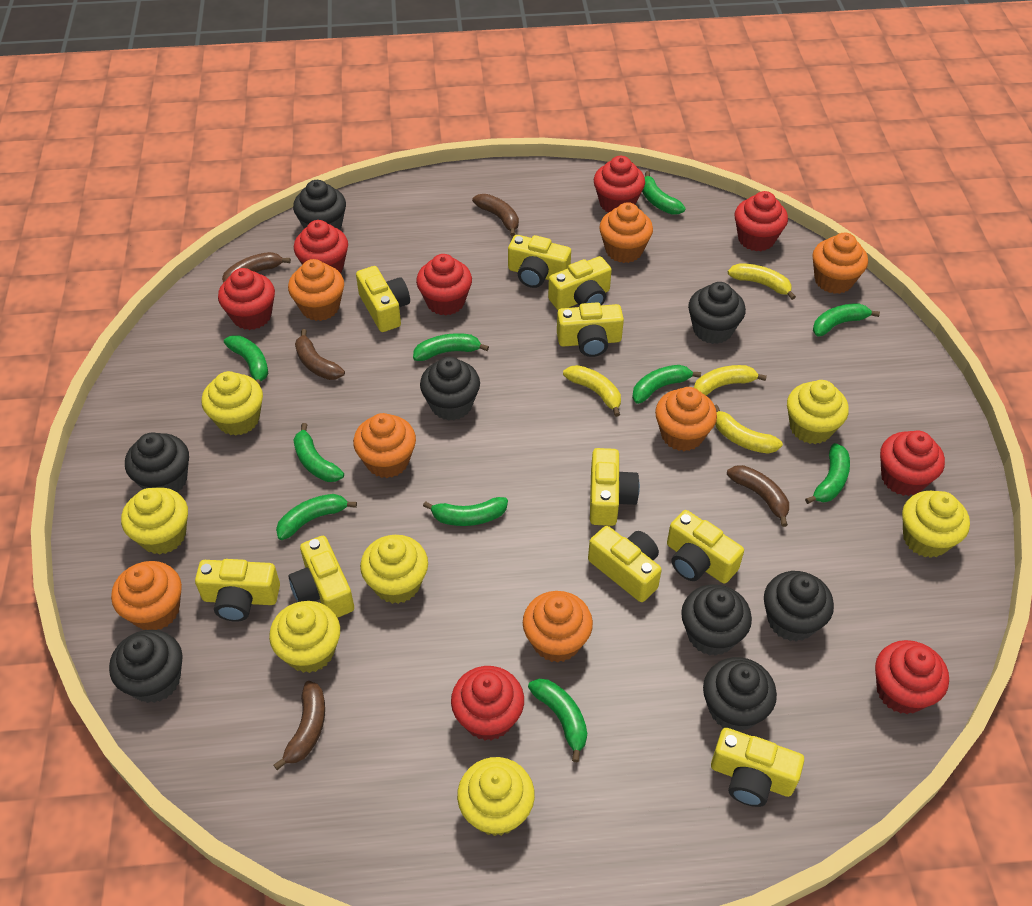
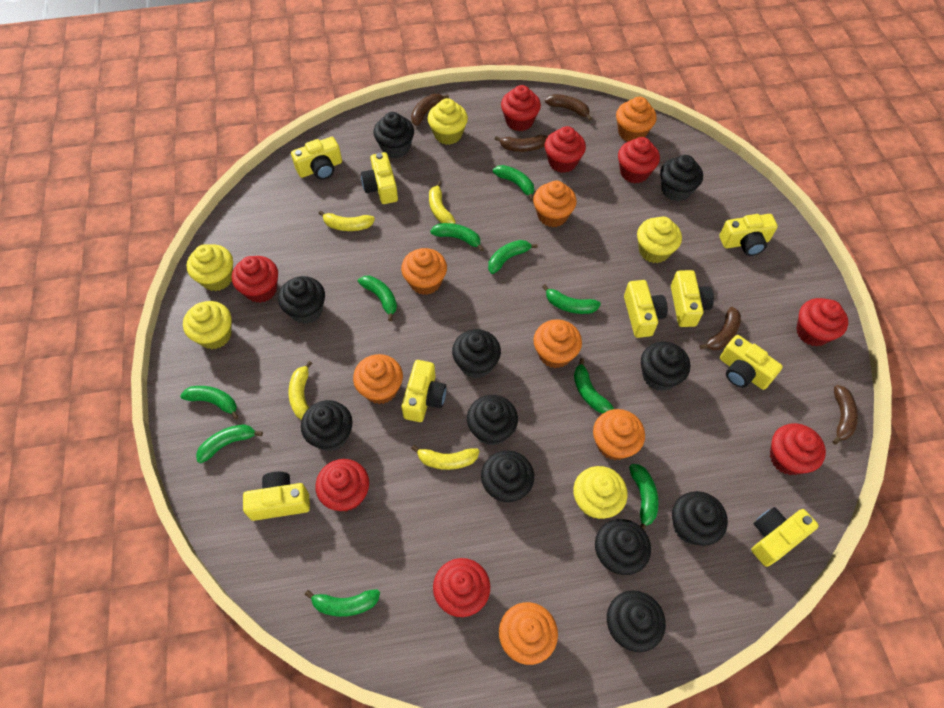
black cupcake: [109,630,183,703] [125,432,189,493] [293,180,346,230] [420,357,480,421] [681,584,752,656] [688,282,746,344] [703,657,777,732] [764,571,834,642] = 8 -> [278,276,325,324] [301,400,353,451] [373,112,414,158] [452,329,501,378] [467,395,518,446] [481,450,534,503] [595,519,651,575] [607,590,666,652] [641,342,690,391] [660,155,703,202] [672,491,728,546] = 11
yellow camera: [195,559,280,622] [288,536,354,618] [356,266,410,332] [508,235,571,288] [548,256,612,310] [557,302,624,357] [588,526,662,602] [590,448,640,526] [667,510,744,584] [711,728,804,807] = 10 -> [243,472,310,521] [291,137,342,180] [361,152,398,204] [401,360,447,422] [624,280,668,338] [671,270,714,327] [719,214,778,256] [720,335,783,390] [751,507,819,567] = 9
yellow cupcake: [121,487,188,555] [201,371,263,436] [269,601,340,673] [360,535,428,604] [457,757,535,836] [787,380,849,444] [902,491,970,558] = 7 -> [183,301,232,349] [187,244,233,291] [427,98,468,145] [573,466,628,519] [637,216,682,263] = 5

